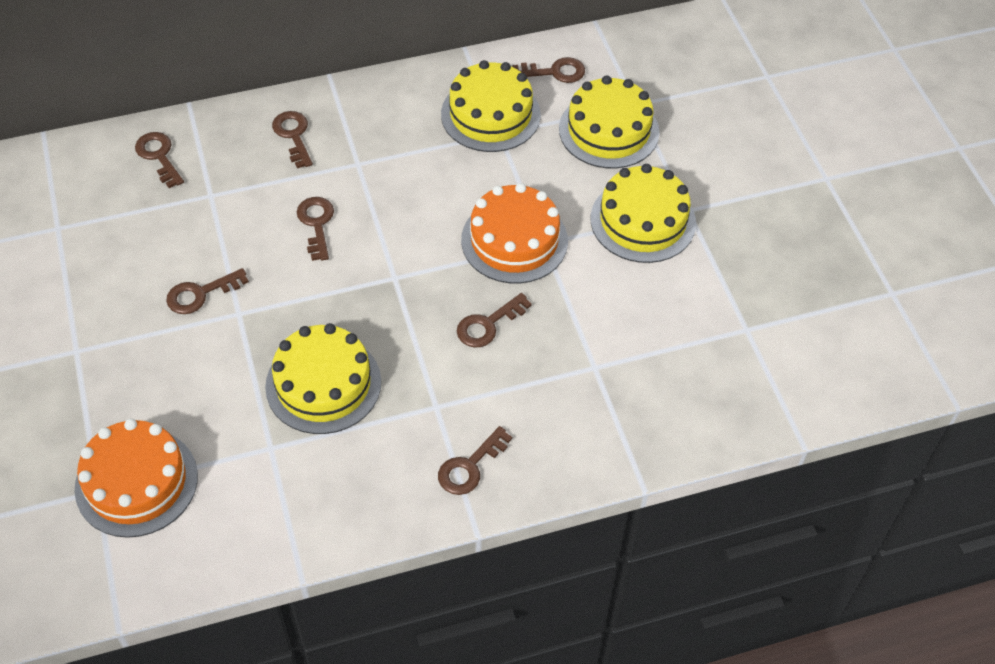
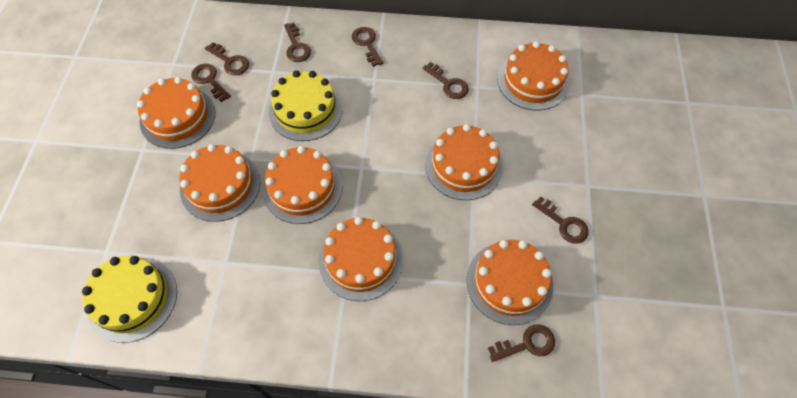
orange cake: [75,419,198,538] [461,183,568,284] = 2 -> [137,77,215,149] [179,144,260,222] [263,146,342,224] [319,217,403,301] [425,124,503,200] [466,240,553,325] [497,41,570,110] = 7
yellow cake: [265,323,381,434] [441,60,541,152] [559,76,660,169] [591,164,696,263] = 4 -> [82,256,177,343] [269,70,343,141] = 2

